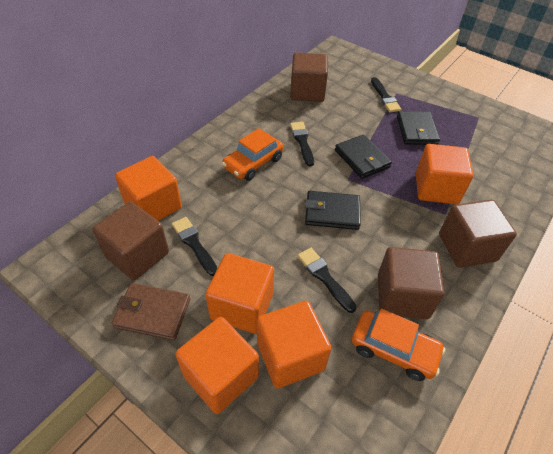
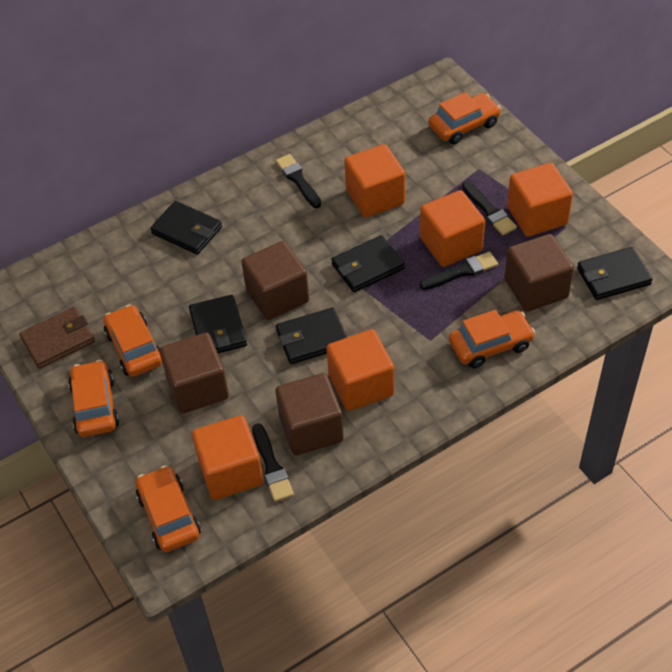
black wallet: [305,191,361,230] [335,135,392,179] [397,111,440,145] = 3 -> [150,201,222,255] [189,295,247,353] [276,307,347,364] [331,235,405,292] [577,247,653,300] = 5
orange car: [222,128,283,181] [352,309,445,381] = 2 -> [68,360,119,437] [104,305,162,377] [136,465,201,552] [429,92,501,144] [449,310,535,368] = 5

